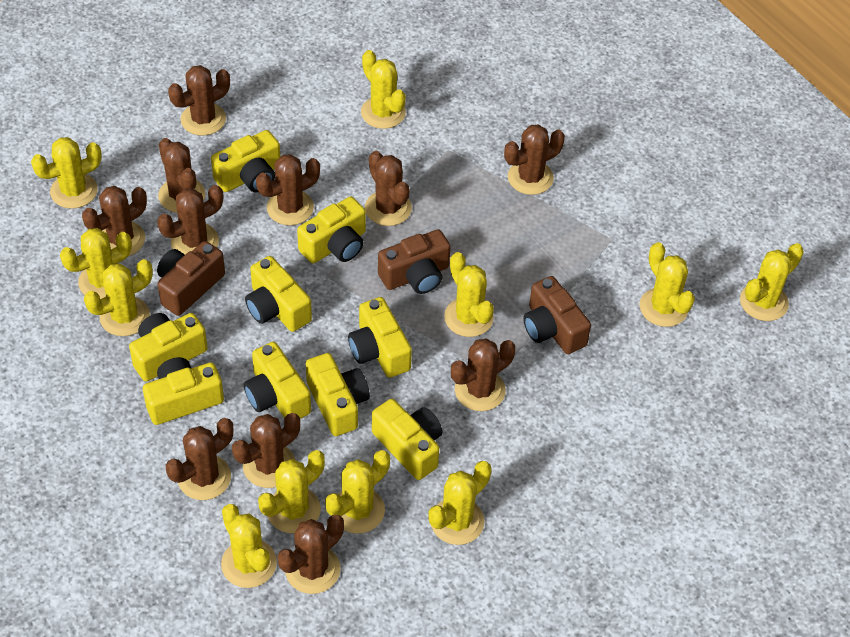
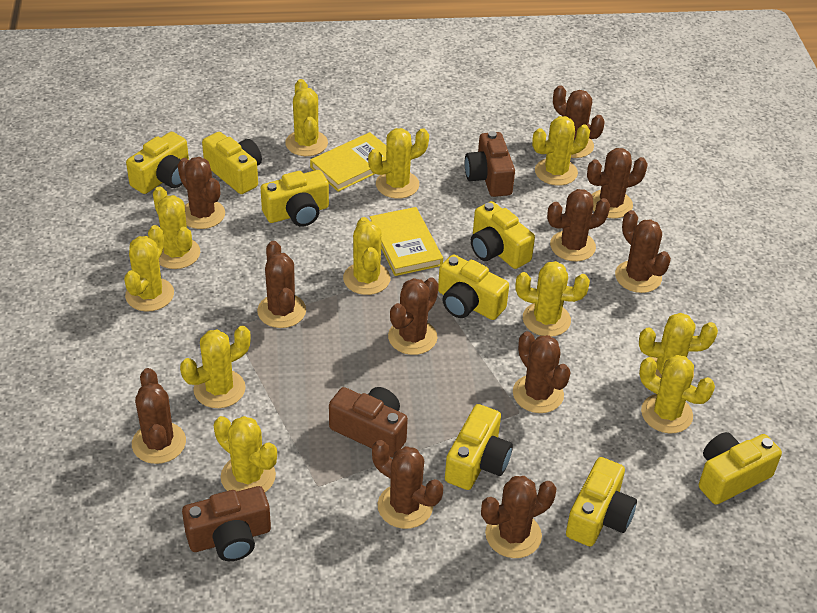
yellow book: none = 0 -> [310,132,386,192] [370,207,443,276] = 2
yellow camera: [129,313,208,381] [143,357,224,425] [211,130,280,193] [244,342,311,419] [245,256,312,332] [297,196,366,263] [306,353,370,436] [348,297,412,378] [372,399,443,480] = 9 -> [126,132,189,194] [202,132,262,194] [261,170,329,227] [438,254,509,320] [445,404,513,490] [471,201,535,269] [566,457,637,547] [699,432,782,505] = 8

